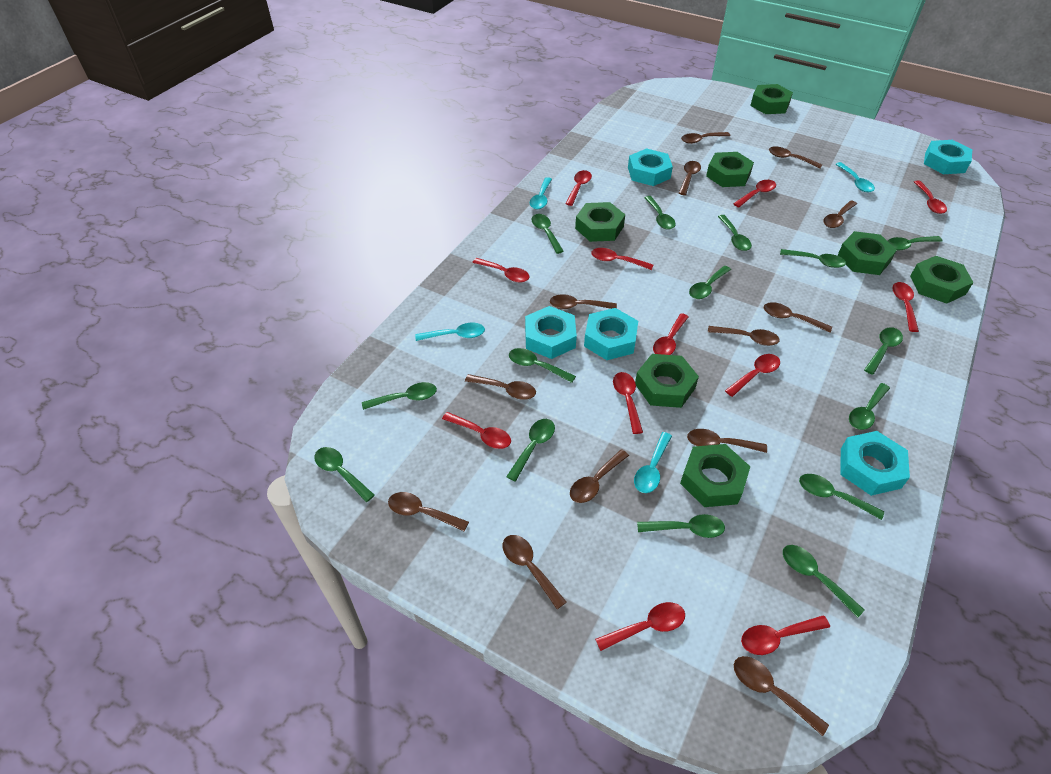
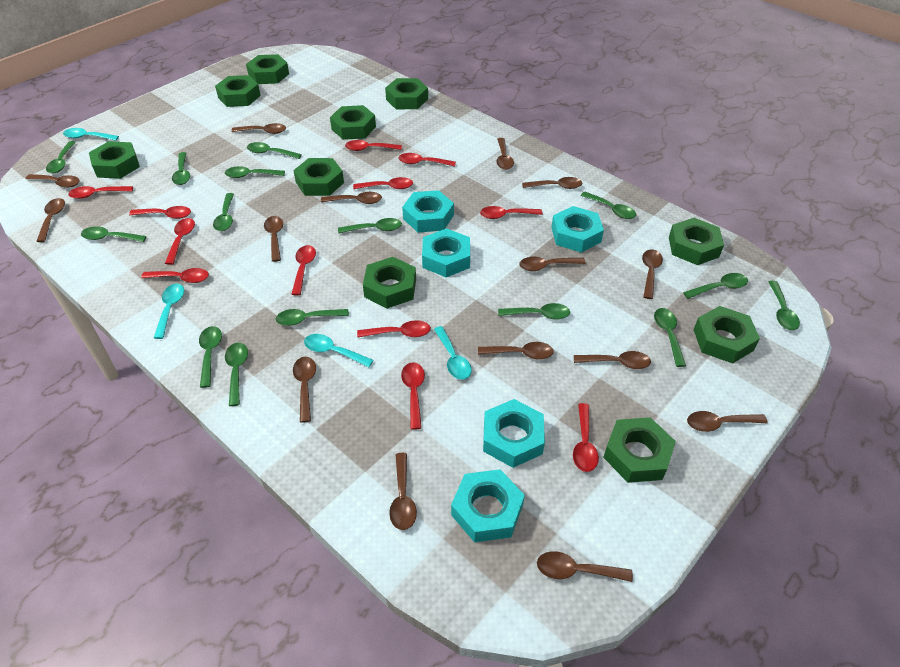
brown spoon: [388,492,469,532] [465,374,536,400] [503,535,566,609] [550,294,617,309] [570,449,629,503] [679,161,701,195] [681,132,730,144] [687,429,767,453] [708,326,780,346] [734,656,829,736] [764,302,832,333] [769,146,822,169] [823,200,857,228] = 13 -> [25,174,79,188] [36,198,65,242] [231,123,286,134] [264,216,283,262] [293,357,316,422] [321,192,382,204] [389,453,417,530] [478,342,554,359] [496,138,514,170] [519,257,586,271] [522,177,583,189] [537,551,633,582] [574,351,651,369] [642,249,663,299] [687,411,768,432] = 15
green nut: [575,202,625,242] [635,354,699,408] [680,444,750,507] [706,152,754,187] [750,84,793,114] [837,231,897,275] [910,256,974,304] = 7 -> [89,141,140,179] [215,75,261,107] [246,54,289,84] [293,158,344,196] [330,105,376,140] [363,257,416,309] [385,78,428,109] [603,417,676,483] [669,218,724,265] [694,306,760,364] = 10

